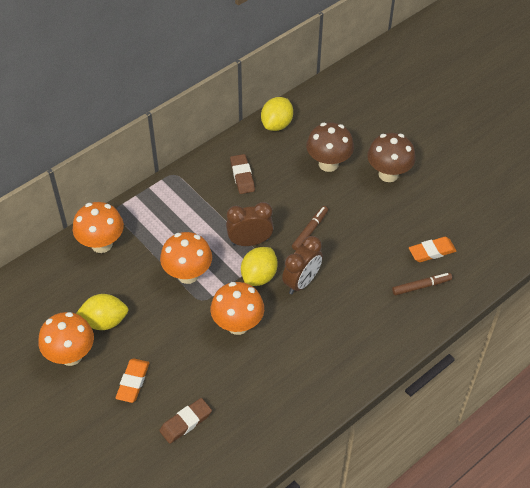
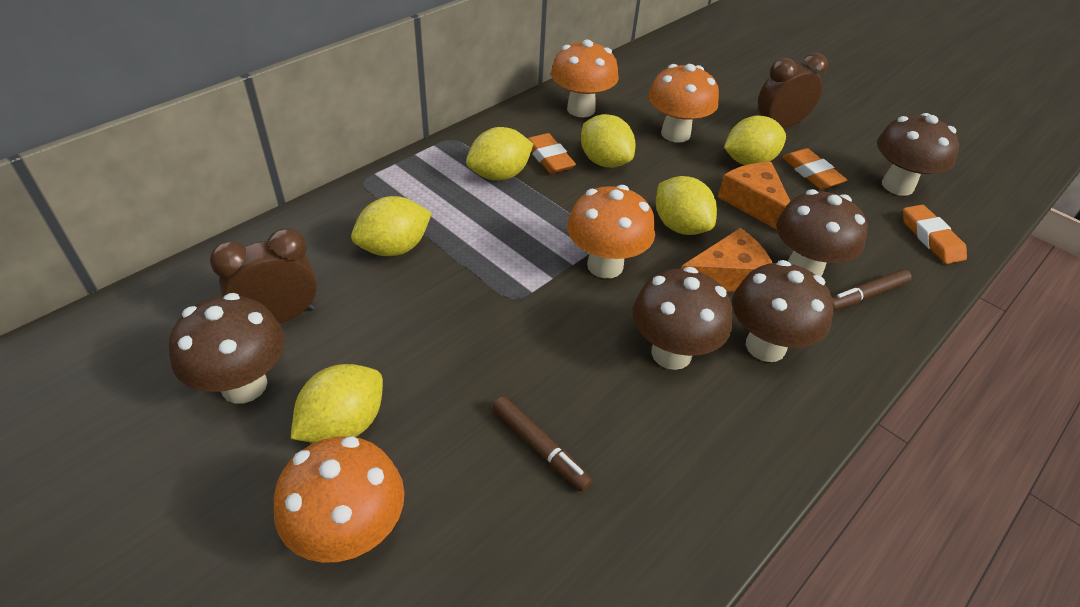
brown eraser: [159,398,212,444] [230,154,255,194] = 2 -> none = 0
brown mushroom: [306,122,354,172] [367,133,416,182] = 2 -> [169,293,285,404] [632,267,733,370] [732,260,834,362] [776,189,868,276] [877,113,959,196] = 5
orange cheese: none = 0 -> [681,228,773,292] [718,162,790,230] = 2
orange eraser: [115,358,149,403] [409,237,456,262] = 2 -> [527,133,576,174] [782,148,847,189] [903,205,967,264] = 3
yellow lemon: [76,294,129,330] [241,247,278,286] [261,97,293,131] = 3 -> [290,364,383,443] [351,196,432,256] [466,127,533,181] [581,114,635,168] [656,176,717,235] [724,115,786,165] = 6

